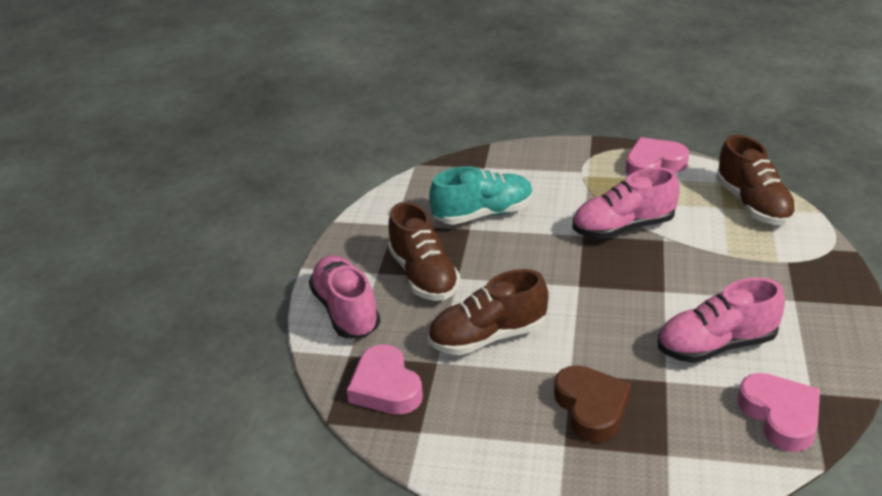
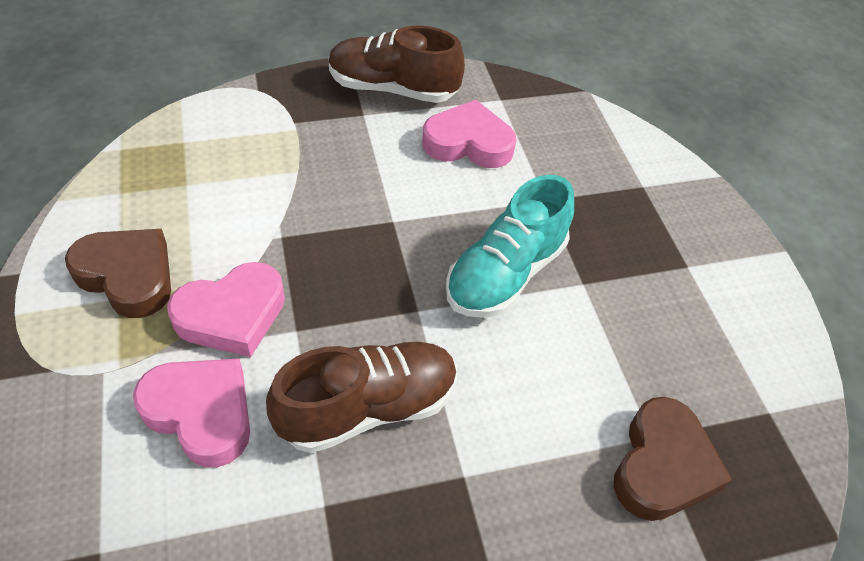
brown heart: [554,365,631,443] = 1 -> [65,229,171,318] [614,397,732,521] = 2
brown shoe: [388,202,461,301] [428,269,549,355] [716,135,796,225] = 3 -> [266,342,457,453] [329,26,465,103] = 2
pink shoe: [309,255,380,338] [573,167,680,239] [658,278,785,363] = 3 -> none = 0

